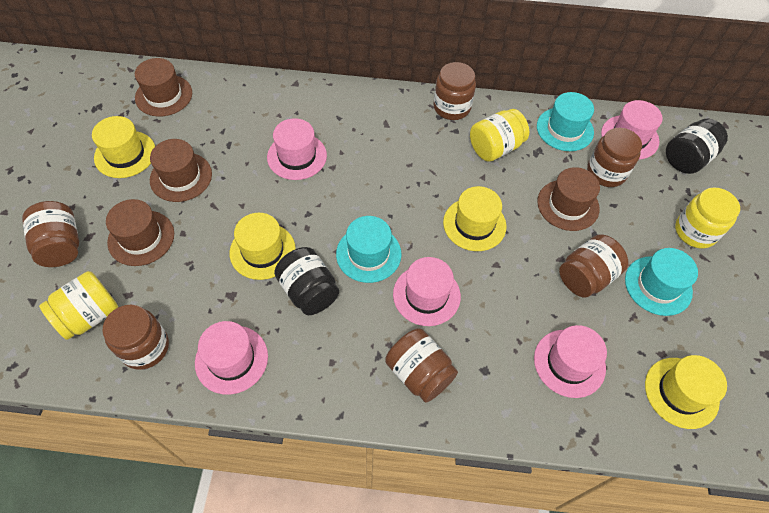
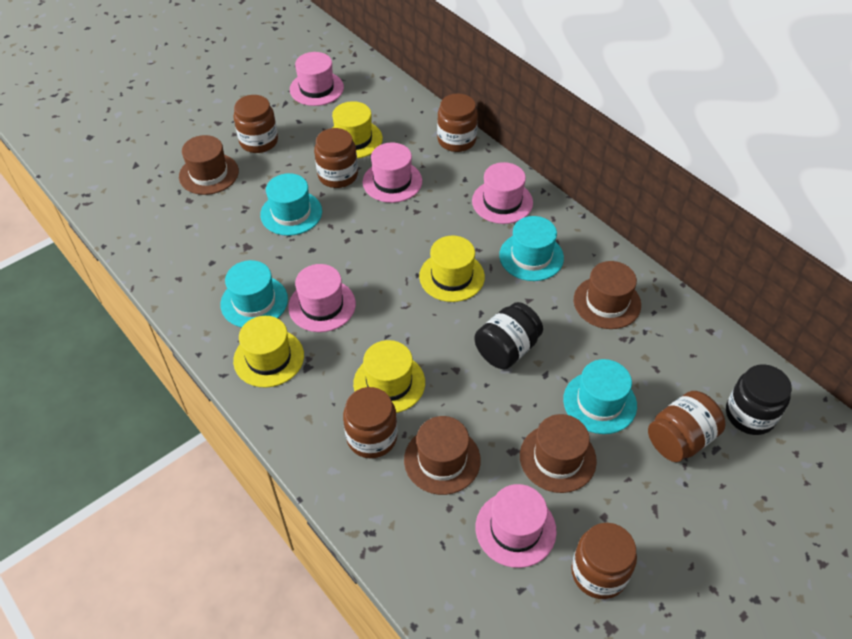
turquoise hat: [336,216,401,283] [537,92,594,151] [625,248,698,316] = 3 -> [220,260,288,327] [260,173,322,236] [499,216,564,281] [563,359,637,434] = 4
yellow jar: [39,271,118,340] [470,109,529,162] [675,187,740,248] = 3 -> none = 0

